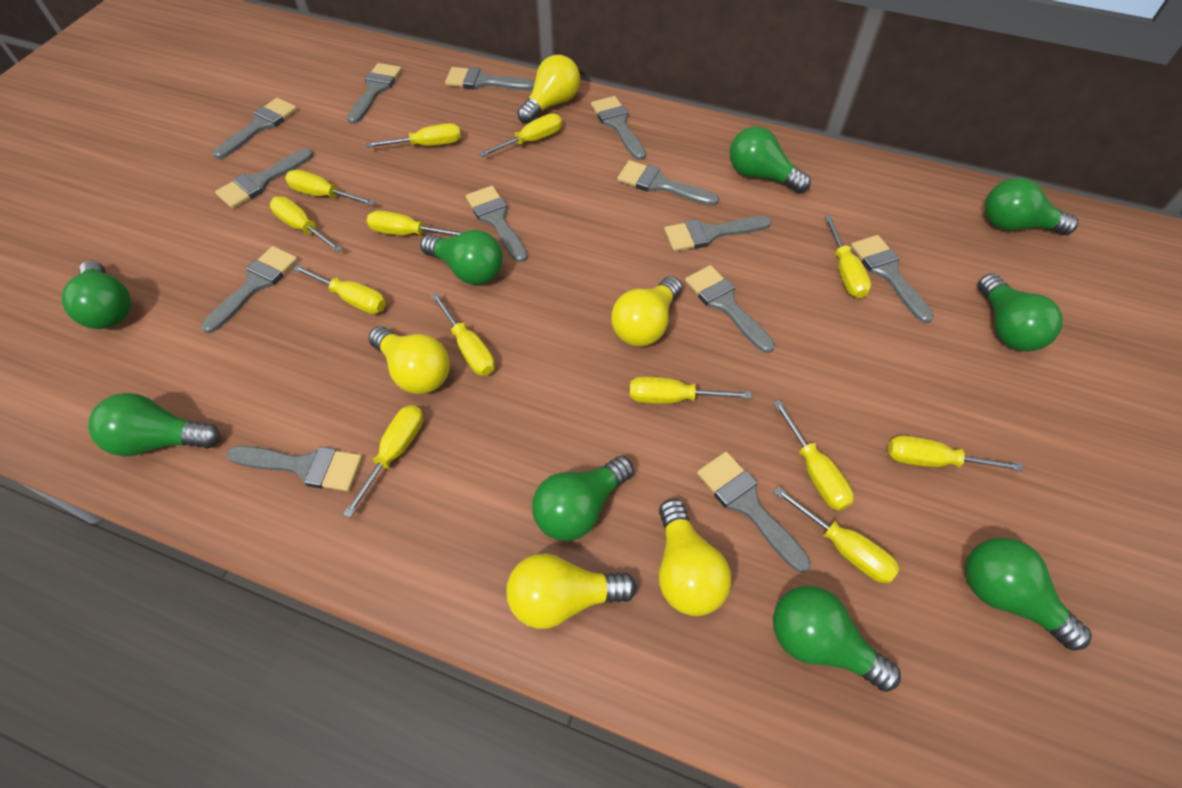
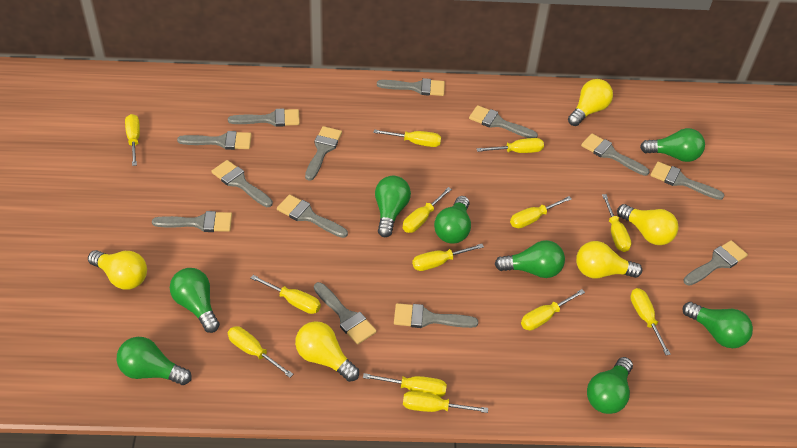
green light bulb: [62,261,131,329] [88,393,220,457] [420,230,503,285] [532,456,634,541] [730,126,811,193] [773,586,901,692] [965,537,1092,650] [978,273,1063,352] [985,178,1078,235] = 9 -> [117,337,192,385] [170,268,220,333] [375,176,411,237] [434,196,471,243] [495,240,565,278] [587,357,633,414] [640,128,705,162] [682,302,753,348] = 8

